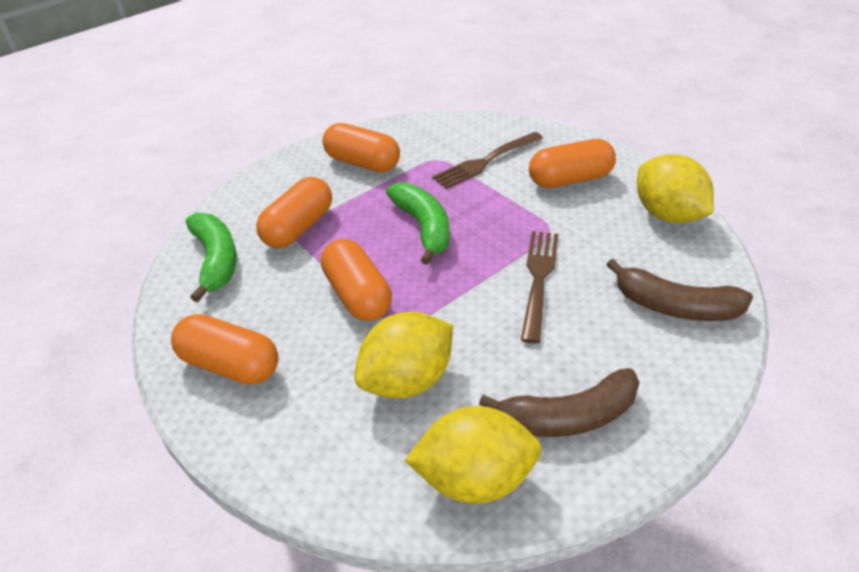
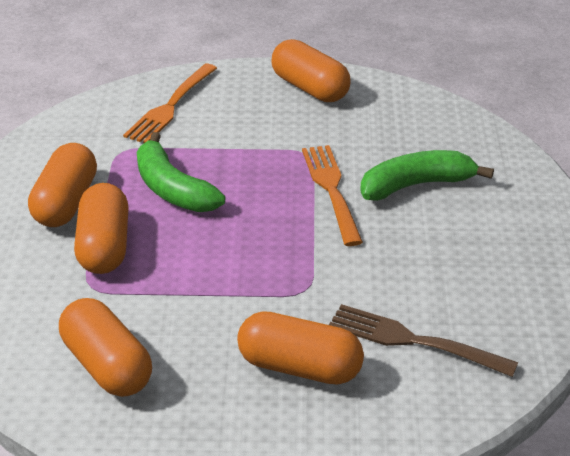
brown banana: [479,368,640,437] [606,259,753,321] = 2 -> none = 0
brown fork: [432,132,543,189] [521,231,559,343] = 2 -> [329,304,518,377] = 1
orange fork: none = 0 -> [123,64,217,143] [302,145,363,246] = 2
yellow lemon: [354,312,453,399] [405,406,542,504] [637,154,714,223] = 3 -> none = 0

